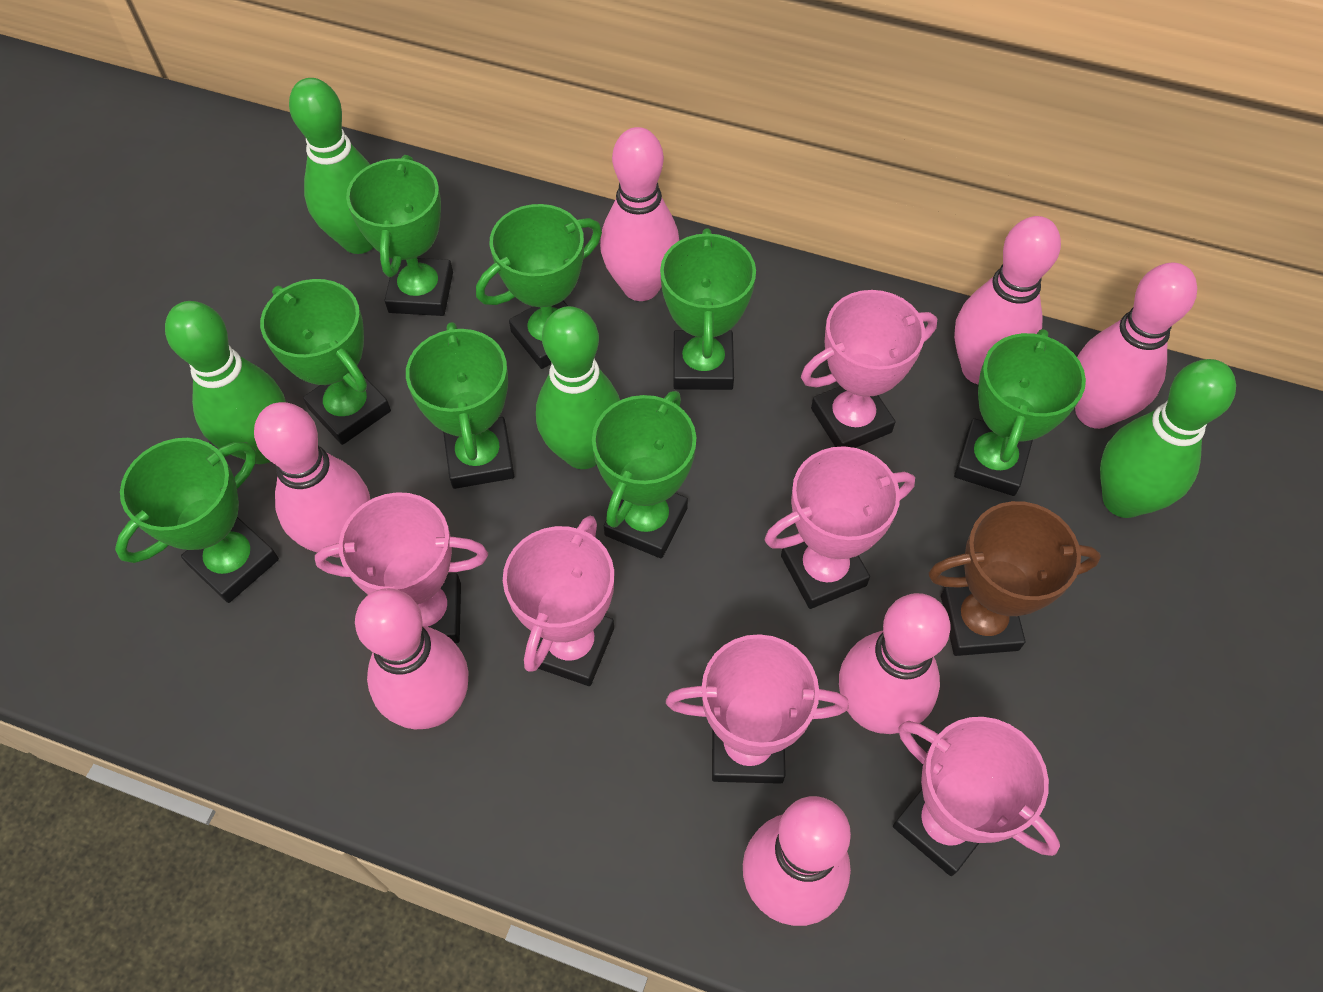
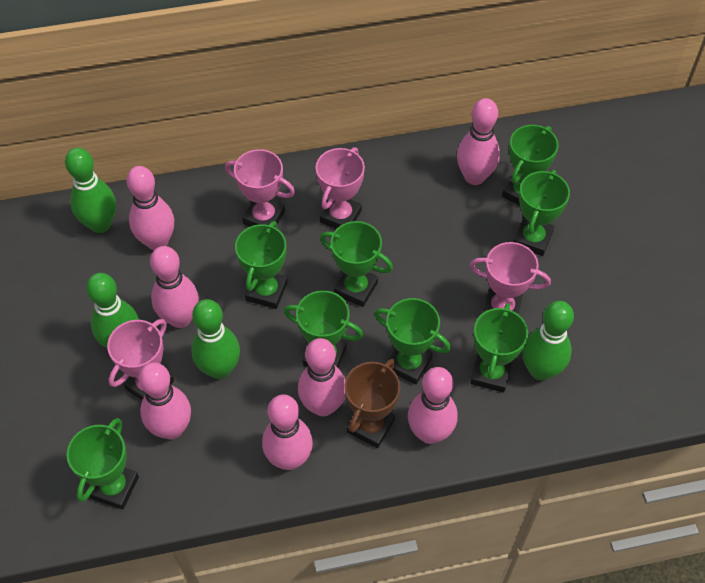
pink trophy: [315,492,488,643] [503,516,614,686] [666,634,849,784] [765,446,915,609] [801,290,937,448] [893,717,1060,876] = 6 -> [107,319,174,400] [225,149,295,227] [316,147,365,229] [469,242,551,314] = 4

